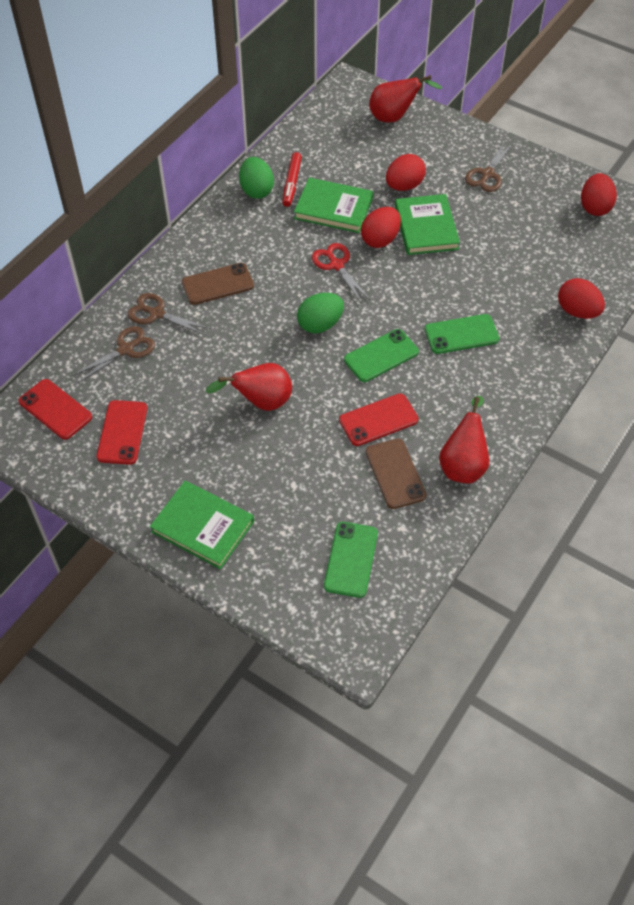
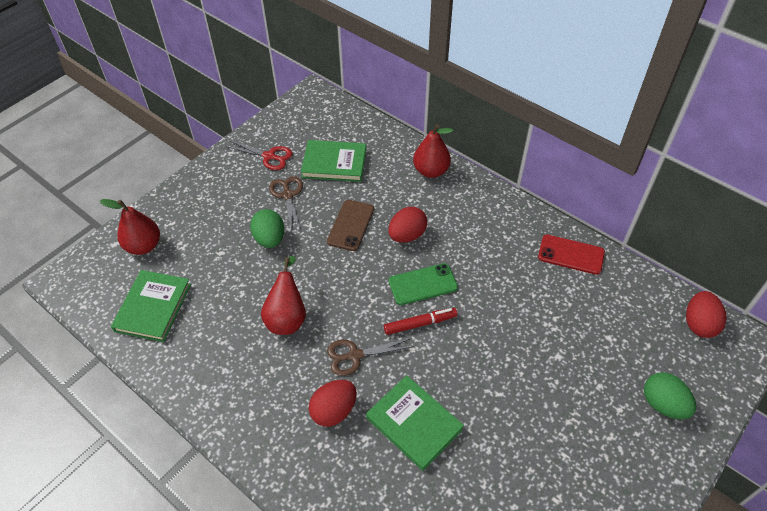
brown phone: [182,263,254,305] [366,439,426,509] = 2 -> [327,200,374,251] = 1
brown scissors: [72,326,155,383] [128,293,211,335] [465,140,513,192] = 3 -> [269,176,303,231] [327,338,414,376] = 2
green phone: [324,522,378,598] [344,329,419,382] [425,314,500,354] = 3 -> [389,263,458,305] = 1
red egg: [361,207,401,248] [386,154,426,191] [558,278,605,319] [581,173,617,216] = 4 -> [309,380,357,427] [388,207,427,243] [686,291,727,338] = 3
red phone: [19,379,92,440] [97,400,147,465] [339,393,419,446] = 3 -> [538,235,605,275] = 1

